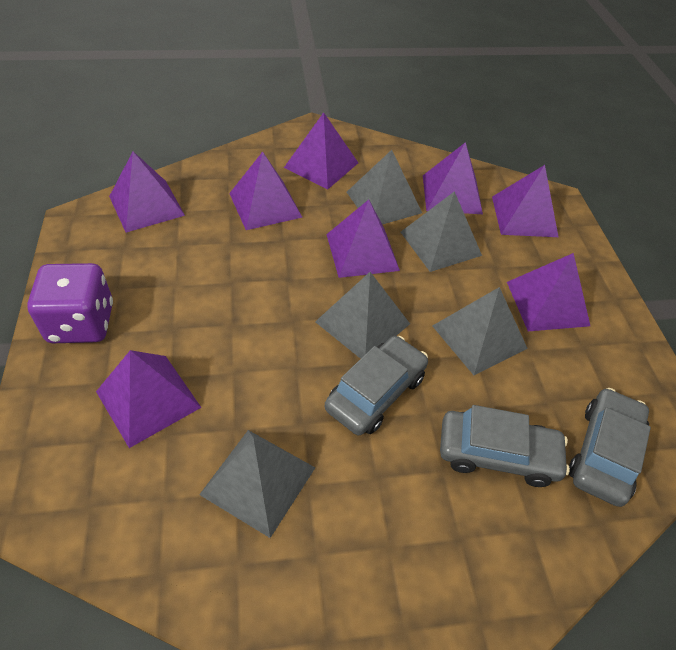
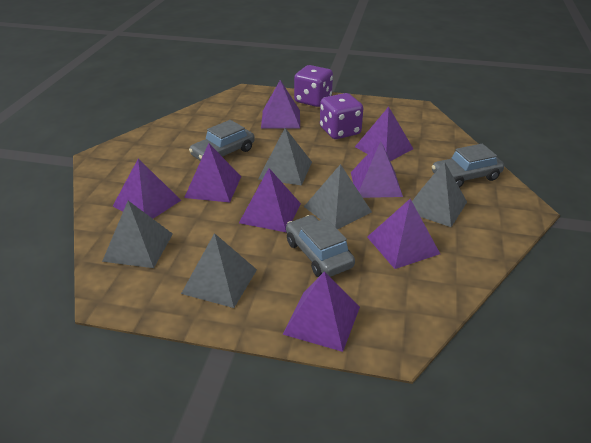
purple dice: [27,263,113,343] = 1 -> [294,65,333,107] [320,93,363,139] = 2

